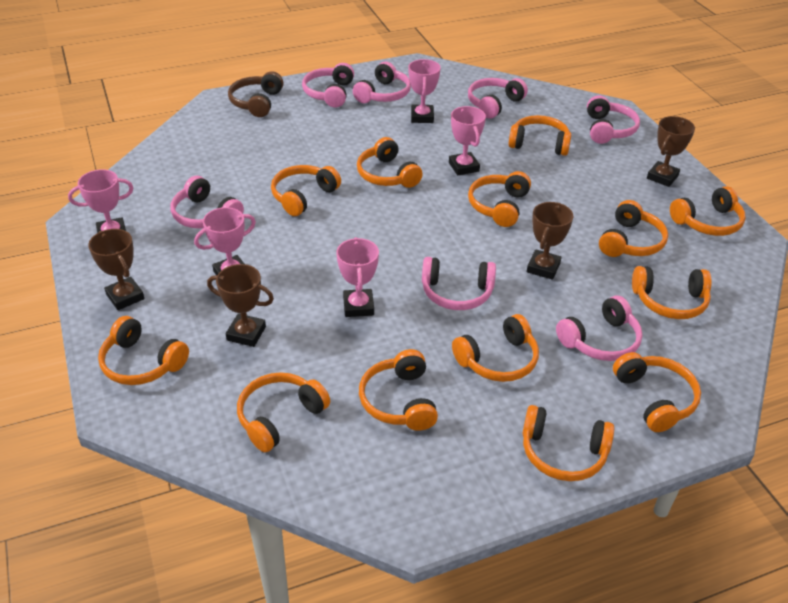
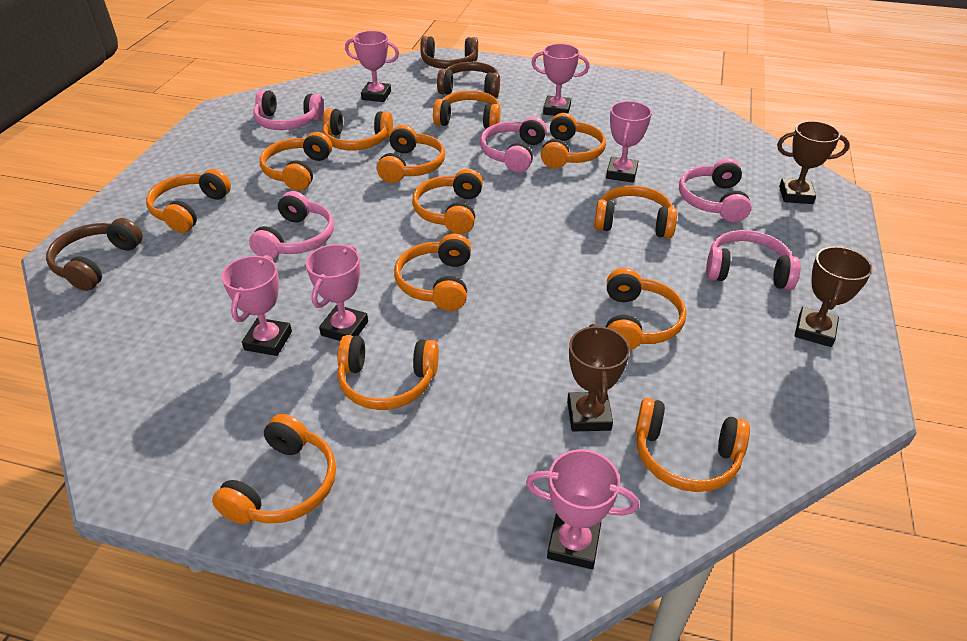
brown headphones: [228,71,284,117] = 1 -> [46,218,143,291] [420,36,478,69] [437,62,500,98] = 3
brown trophy: [88,229,145,310] [207,264,274,347] [527,202,574,280] [647,116,695,187] = 4 -> [567,324,630,431] [777,121,850,204] [795,246,873,347] = 3
pink headphones: [171,176,244,229] [302,63,354,108] [353,61,411,103] [422,257,496,310] [468,78,528,118] [556,296,642,361] [587,95,640,144] = 7 -> [249,191,334,259] [253,90,324,130] [480,117,547,172] [679,158,752,222] [706,230,800,290] = 5
pink trophy: [68,169,133,233] [194,207,256,275] [336,237,379,317] [408,59,441,123] [449,106,486,175] = 5 -> [221,255,292,356] [306,244,368,341] [345,31,399,102] [526,449,639,569] [531,44,590,116] [606,101,652,182] = 6

